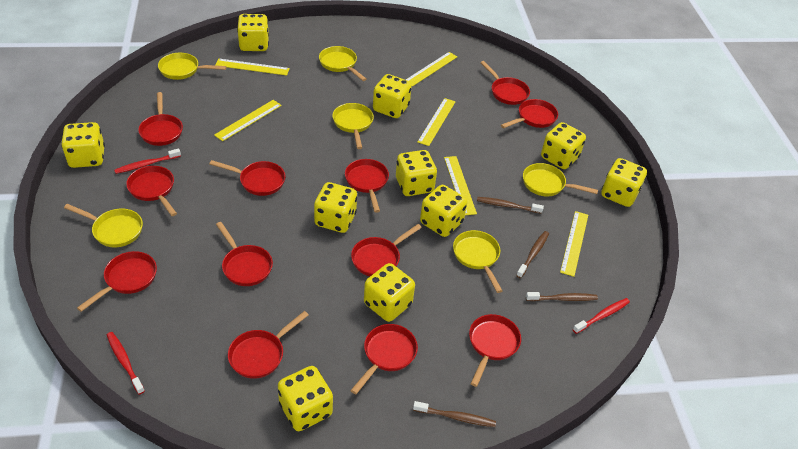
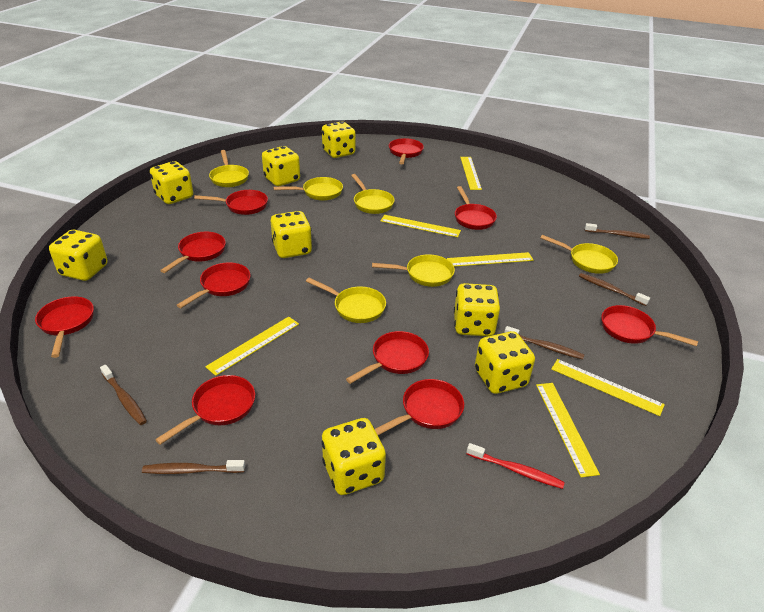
brown toothbrush: [413,401,496,427] [477,197,544,214] [516,231,549,278] [526,292,598,301] = 4 -> [100,365,147,425] [142,460,245,474] [504,326,584,360] [579,273,650,306] [585,223,650,239] = 5
red pan: [77,251,157,312] [126,166,177,216] [138,92,183,146] [209,160,286,196] [216,222,273,286] [228,311,309,379] [345,159,389,213] [350,324,418,394] [351,224,422,276] [469,314,521,387] [480,61,530,105] [501,99,558,128] = 12 -> [35,296,94,358] [155,375,255,445] [160,232,226,273] [177,262,251,308] [194,190,268,215] [346,331,429,384] [375,379,464,435] [389,138,424,164] [455,186,497,230] [601,305,698,346] = 10
red toothbrush: [107,332,145,395] [114,148,181,174] [573,298,630,334] = 3 -> [467,443,565,489] = 1
yellow dice: [61,122,105,168] [237,14,269,51] [278,366,333,431] [314,182,357,233] [364,263,415,322] [373,74,412,118] [396,150,437,196] [420,185,467,237] [541,122,586,169] [601,158,647,207] = 10 -> [49,230,108,281] [150,161,193,204] [262,146,300,186] [271,211,312,258] [321,418,386,495] [322,122,356,158] [454,283,500,336] [475,331,535,394] = 8

